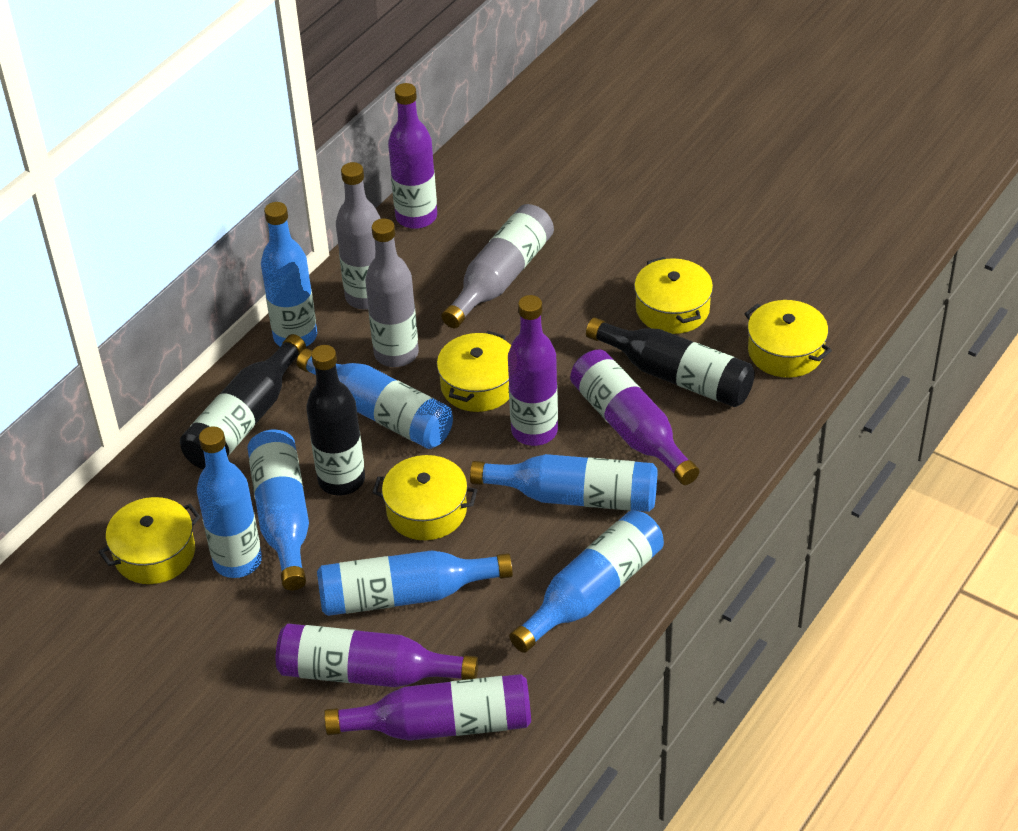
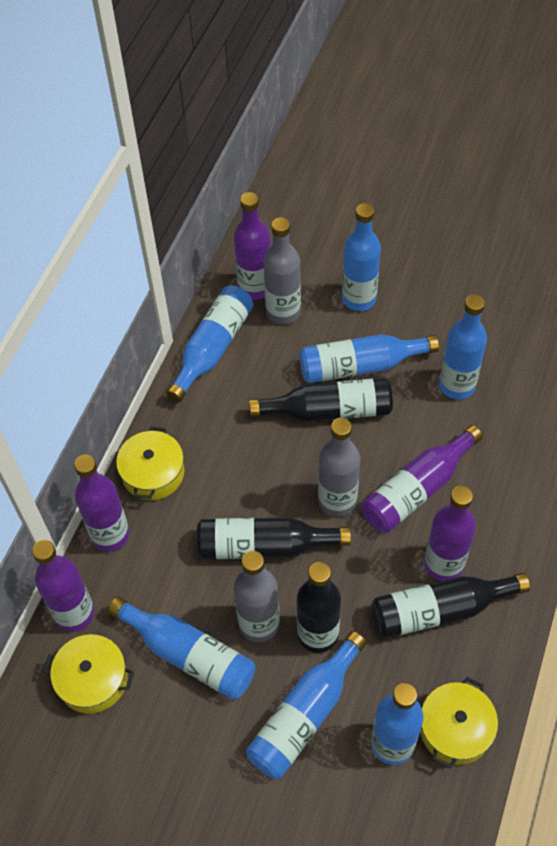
black bottle: [180,334,306,469] [306,345,365,496] [586,317,755,407] = 3 -> [197,517,351,559] [249,378,393,422] [297,562,341,653] [372,573,530,639] = 4
yellow pot: [99,497,201,584] [372,455,477,540] [437,331,511,412] [634,257,713,334] [745,300,832,378] = 5 -> [43,634,134,714] [116,427,184,500] [420,677,498,768] = 3

